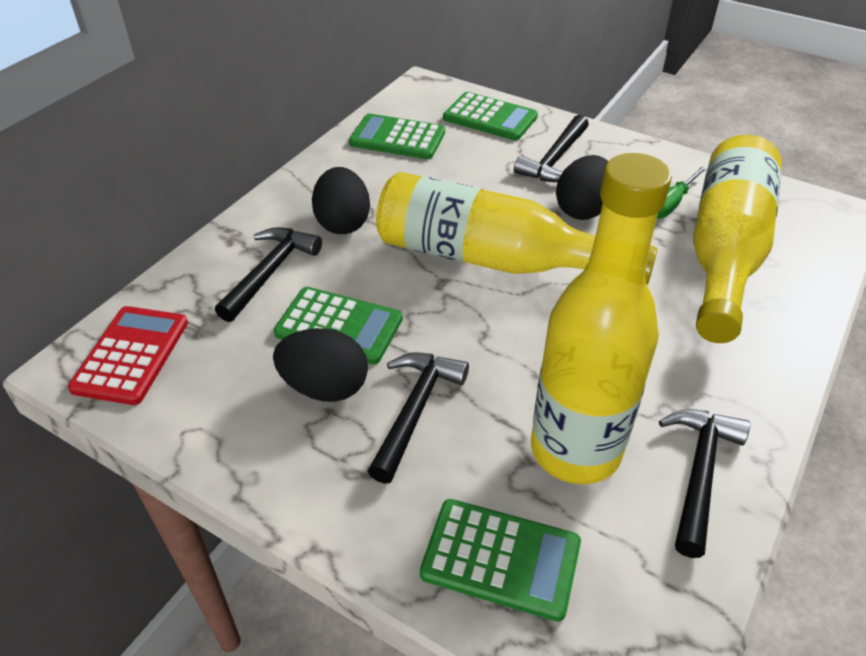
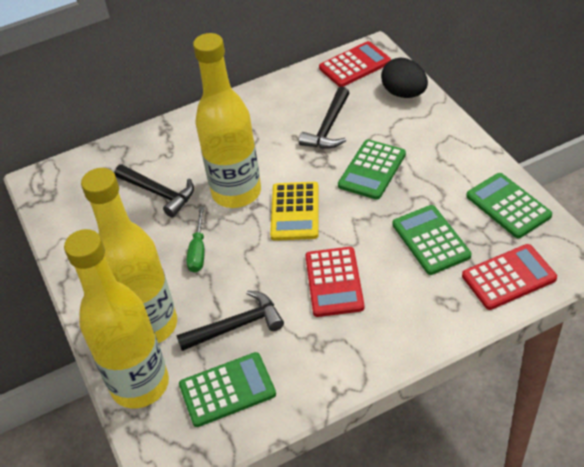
black egg: [273,328,368,402] [312,167,370,234] [556,155,609,220] = 3 -> [381,58,428,98] = 1
black hammer: [215,227,322,322] [368,352,469,484] [514,115,589,182] [659,409,750,558] = 4 -> [115,165,194,218] [176,290,284,351] [299,87,349,149] = 3
red calculator: [68,306,188,405] = 1 -> [305,247,364,317] [319,41,391,87] [462,244,557,310] = 3
yellow calculator: none = 0 -> [270,182,319,241] = 1

